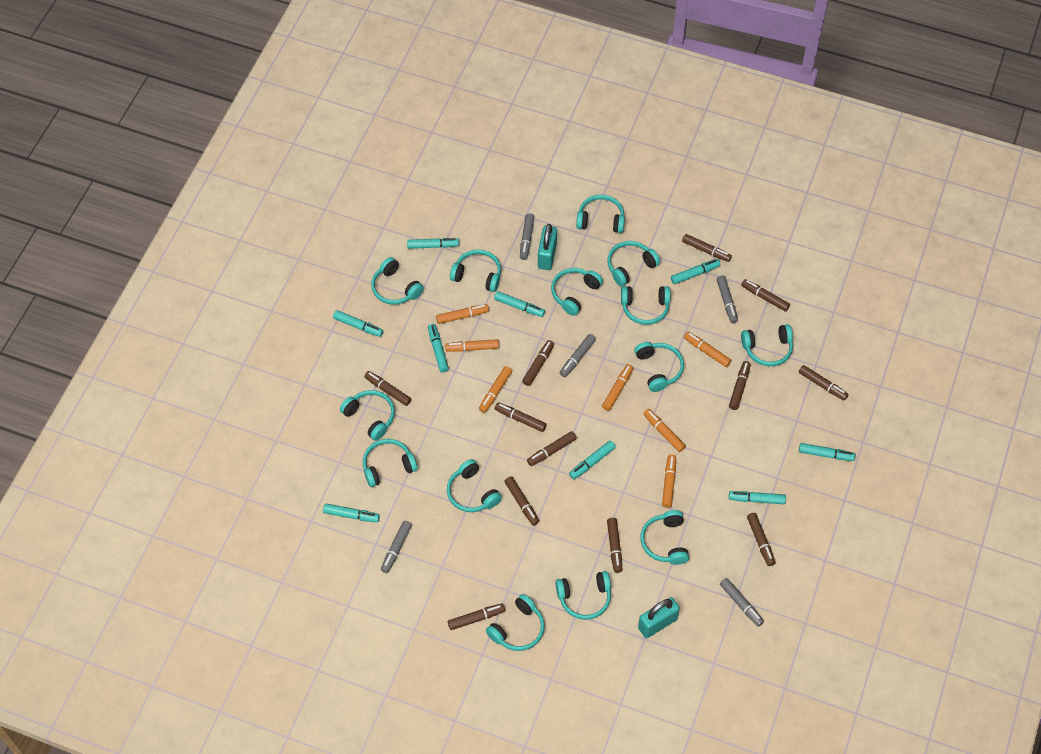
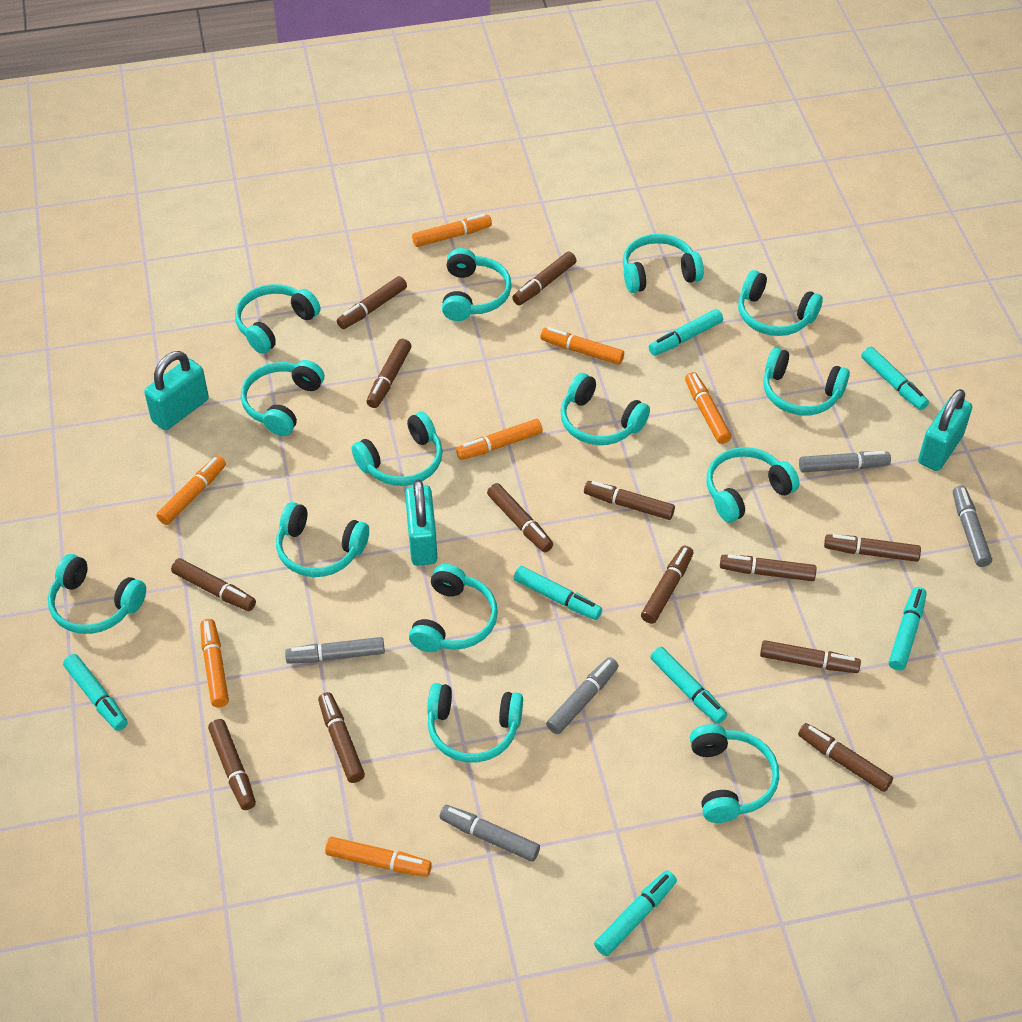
brown marker: [364,371,411,406] [448,603,505,630] [495,402,547,432] [504,476,539,526] [522,340,554,386] [527,431,577,466] [607,518,622,573] [682,234,732,262] [729,361,751,410] [741,279,790,312] [747,513,775,566] [799,365,849,401] = 12 -> [171,558,256,611] [208,719,256,810] [318,692,365,783] [337,276,407,329] [367,339,411,408] [487,483,553,552] [512,252,577,305] [584,481,675,520] [641,546,694,624] [720,555,816,581] [760,640,861,673] [798,723,893,792] [824,534,921,562] = 13
turquoise marker: [323,504,380,522] [333,310,383,337] [407,238,459,249] [428,324,449,372] [494,291,545,317] [569,441,616,479] [671,259,720,284] [729,491,786,504] [799,443,855,461] = 9 -> [63,654,128,731] [514,566,602,620] [594,870,677,956] [649,309,723,356] [650,647,727,724] [861,347,929,410] [889,587,927,671] = 7
turquoise padlock: [538,224,557,270] [638,597,680,638] = 2 -> [144,351,209,430] [405,480,437,566] [918,389,972,471] = 3

